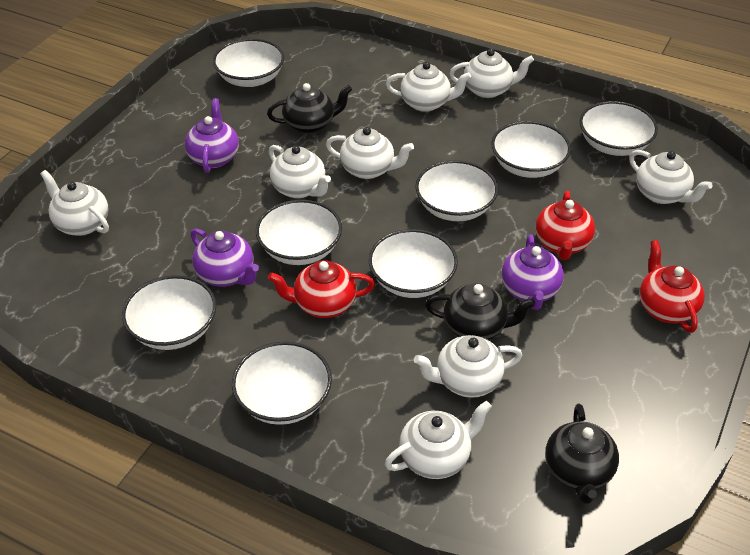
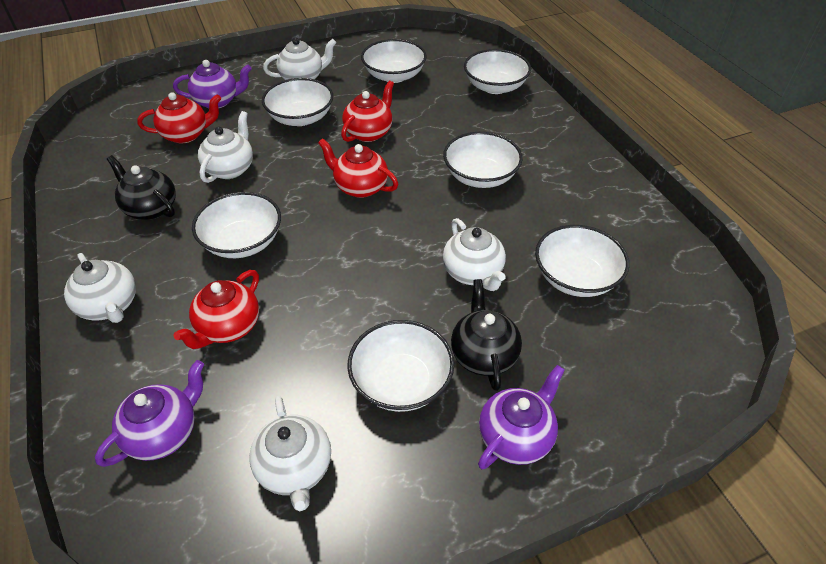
black teapot: [267,83,352,134] [425,283,535,340] [545,404,619,504] = 3 -> [107,155,176,220] [451,279,522,391] = 2
red teapot: [268,260,375,318] [535,191,595,260] [639,240,705,333] = 3 -> [137,92,221,143] [174,270,259,349] [318,138,398,198] [341,81,394,142] = 4
white bowl: [122,275,216,350] [213,39,284,87] [232,341,332,425] [256,200,342,265] [369,229,458,298] [415,160,498,221] [491,121,571,178] [580,101,658,156] = 8 -> [192,192,281,258] [262,78,333,126] [347,320,454,412] [361,39,427,83] [443,132,523,188] [464,49,531,94] [535,225,629,297] = 7
white teapot: [40,170,109,236] [269,145,331,198] [326,127,414,179] [385,401,492,479] [386,62,471,112] [414,335,523,398] [449,49,534,98] [629,150,712,204] = 8 -> [64,253,136,323] [198,111,253,183] [249,396,331,511] [263,38,336,80] [443,218,506,291] = 5

